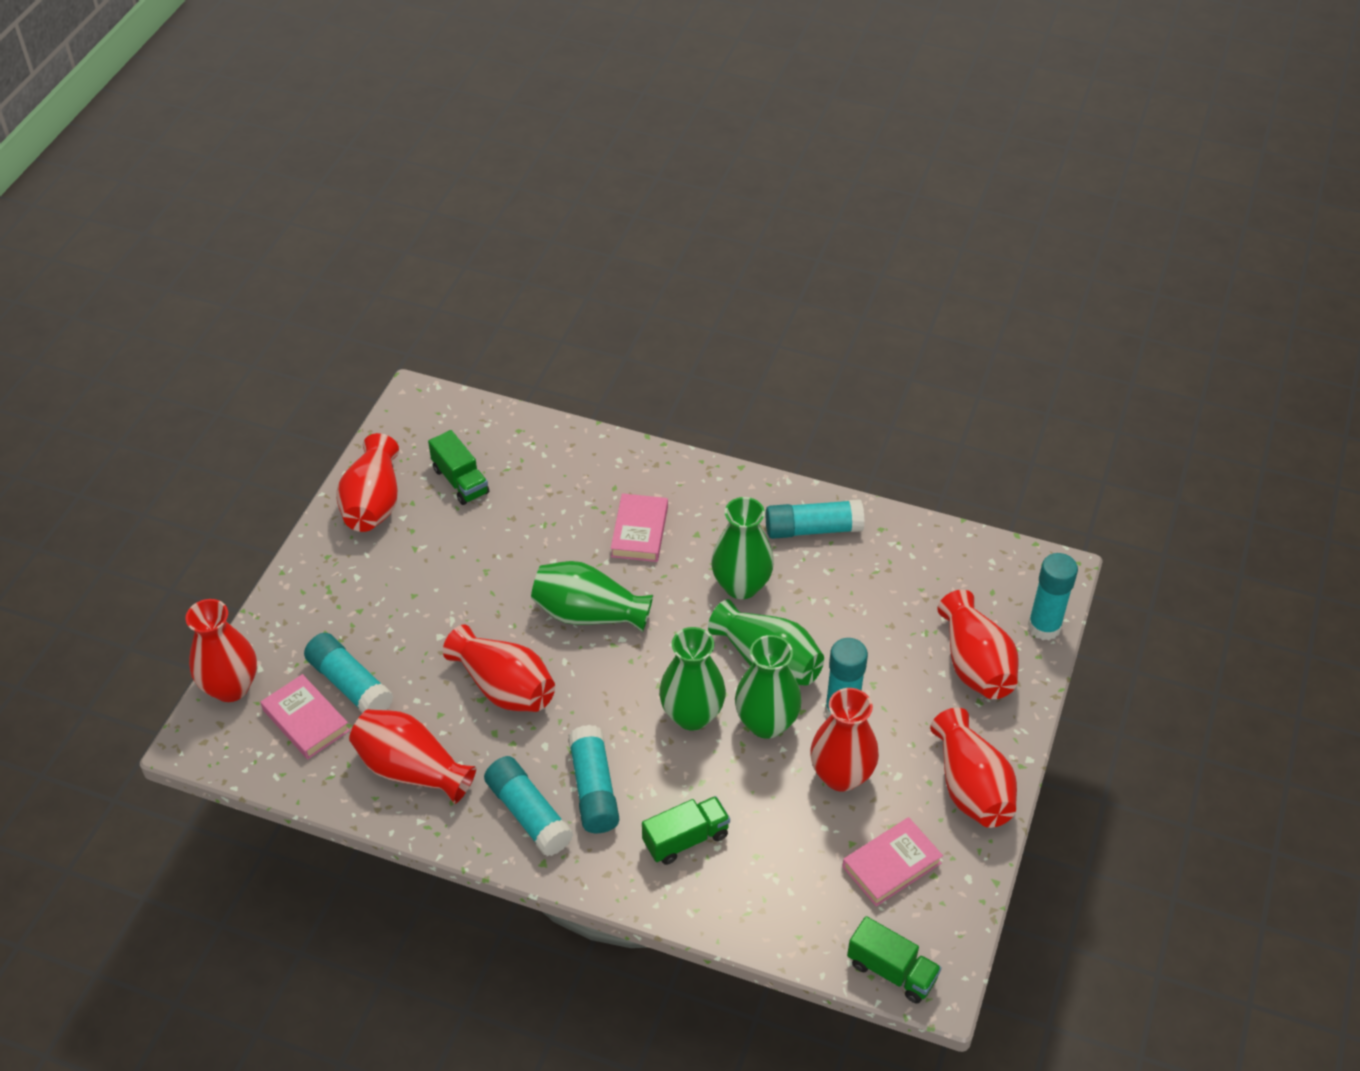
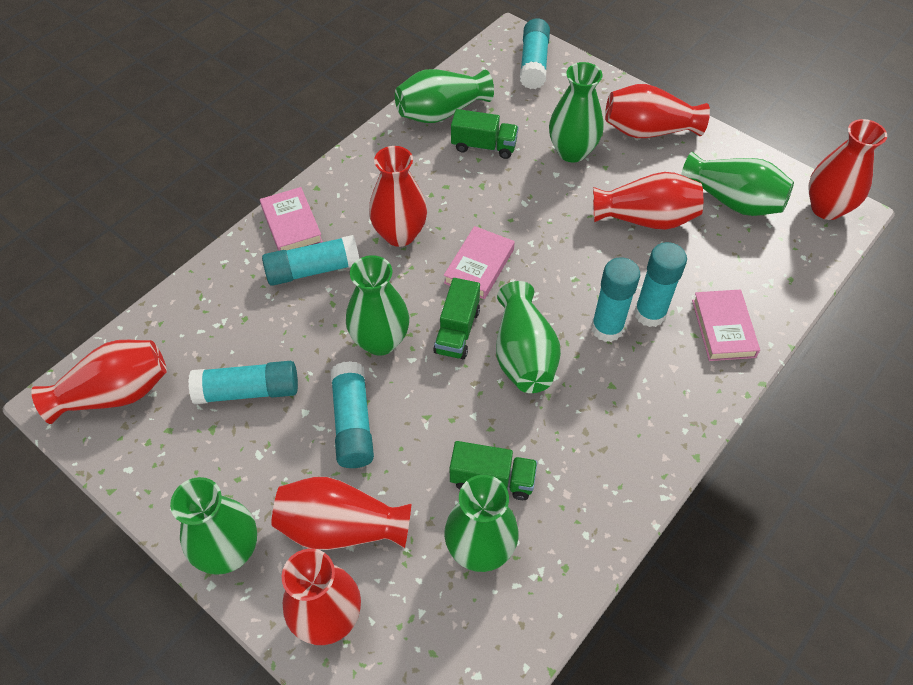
green vase: [531,561,653,632] [659,627,726,731] [708,599,824,685] [711,497,774,599] [735,635,802,739] = 5 -> [170,477,257,575] [346,255,409,355] [395,69,494,123] [444,475,518,572] [496,281,561,393] [549,62,603,162] [681,152,794,216] = 7

